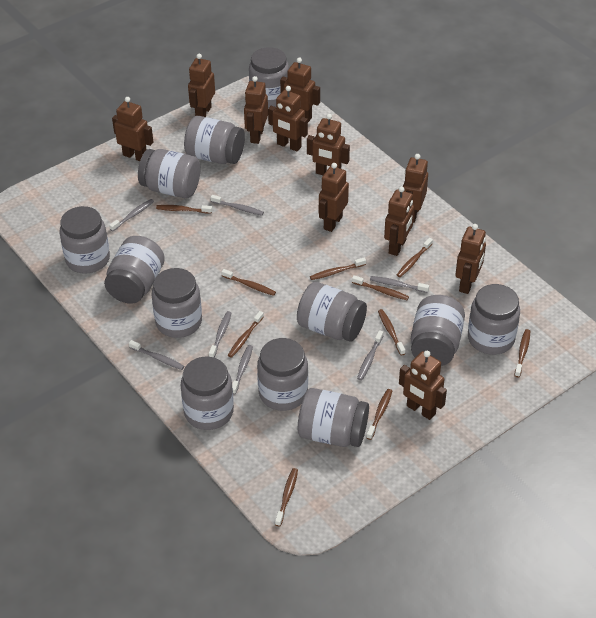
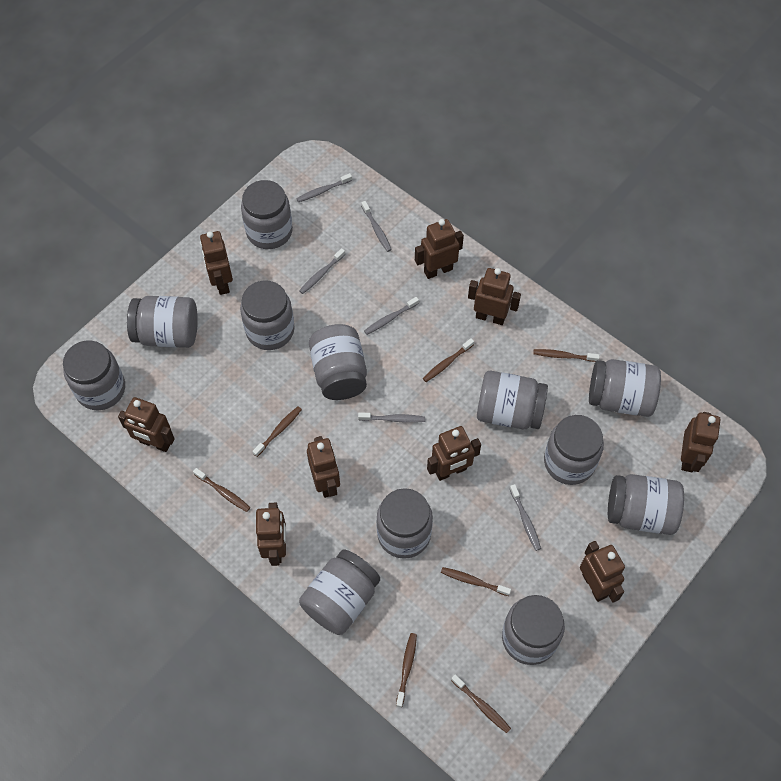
brown robot: [112,97,153,161] [188,54,215,117] [244,76,268,144] [268,86,308,152] [280,57,320,122] [307,114,350,175] [319,163,349,232] [384,186,414,256] [399,351,447,420] [403,154,428,223] [455,224,486,294] = 11 -> [118,397,175,452] [200,231,233,295] [256,503,286,566] [307,436,340,498] [415,219,464,279] [427,426,481,481] [468,268,521,325] [580,541,625,603] [681,412,720,472] = 9
brown toothbrush: [156,205,212,214] [221,269,276,296] [228,311,264,358] [275,468,298,526] [310,257,366,280] [352,275,409,300] [366,389,392,440] [378,309,405,356] [397,238,433,277] [514,329,530,377] = 10 -> [193,468,250,512] [252,406,302,457] [396,633,417,708] [423,338,474,382] [441,567,511,596] [451,674,511,733] [533,349,600,362] = 7
grey toothbrush: [109,199,154,231] [129,340,184,370] [209,311,231,357] [210,195,264,215] [232,345,253,395] [357,330,383,381] [370,276,429,293] = 7 -> [296,173,352,202] [299,248,345,294] [358,412,425,423] [361,201,392,252] [364,297,419,335] [510,484,541,551] = 6

